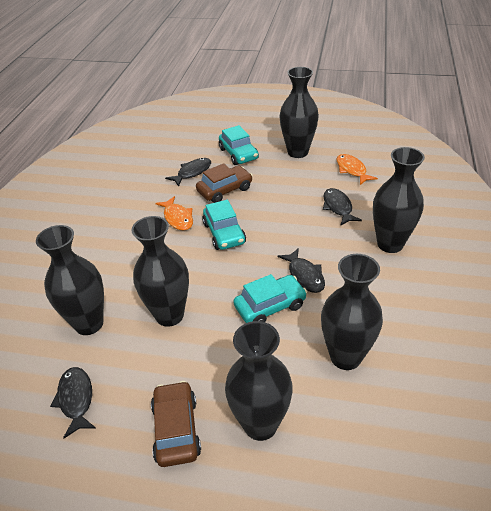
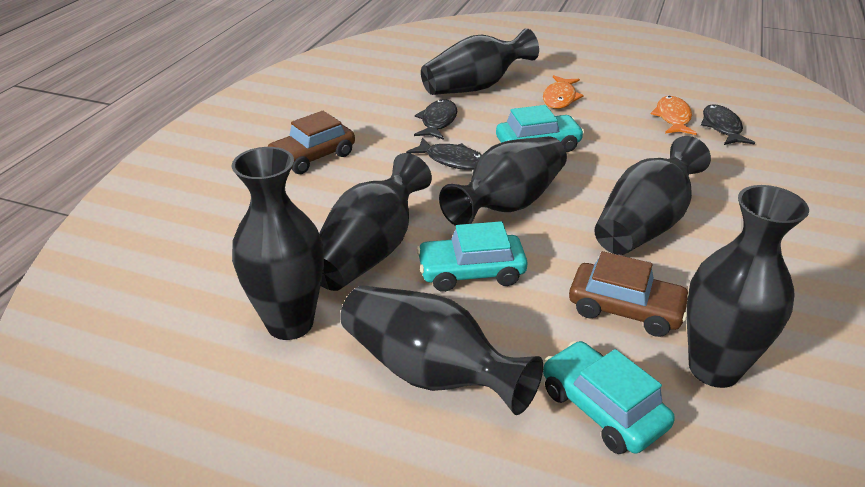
black fish: [50,367,96,438] [165,158,211,187] [277,248,325,293] [323,188,362,226] = 4 -> [406,138,482,170] [414,99,457,140] [701,104,755,145] = 3
black vase: [36,225,104,335] [131,216,189,327] [225,321,293,441] [279,67,319,158] [321,254,383,370] [373,147,425,253] = 6 -> [232,147,324,340] [319,153,432,291] [340,285,543,415] [421,28,539,95] [439,136,567,226] [594,136,711,255] [687,185,809,388] = 7

